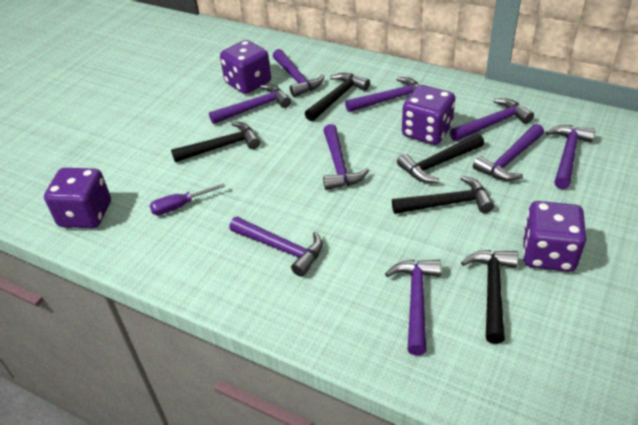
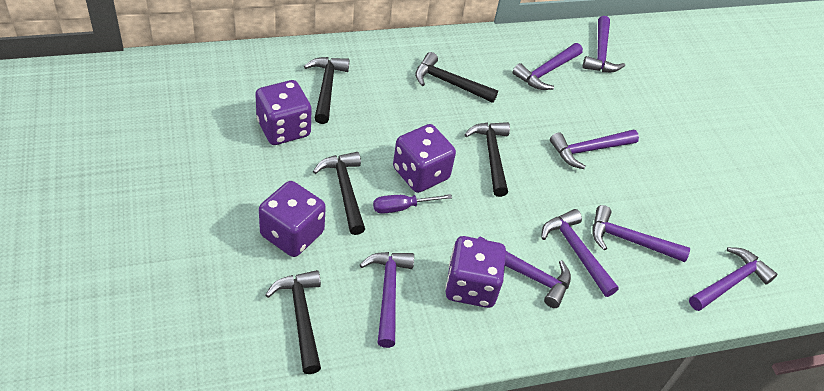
purple hammer: [209,85,291,124] [229,217,323,277] [273,49,324,97] [323,124,369,190] [345,77,419,112] [385,260,441,356] [450,98,534,141] [473,124,544,181] [545,125,596,189] = 9 -> [360,252,414,348] [478,236,571,308] [512,43,583,90] [541,209,619,297] [550,129,639,169] [582,16,625,72] [592,205,690,262] [689,247,777,311] = 8

